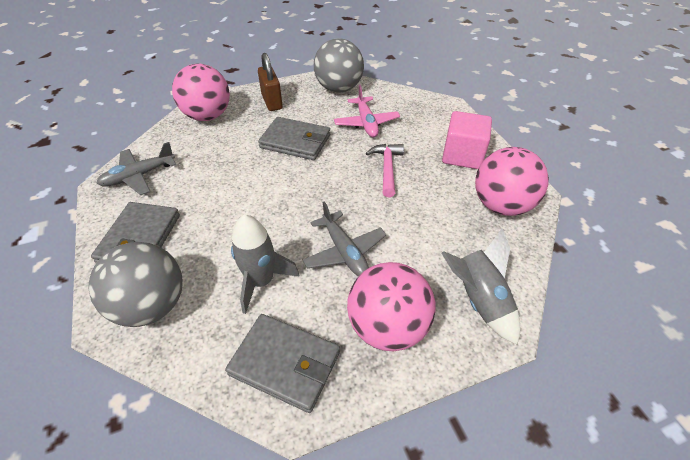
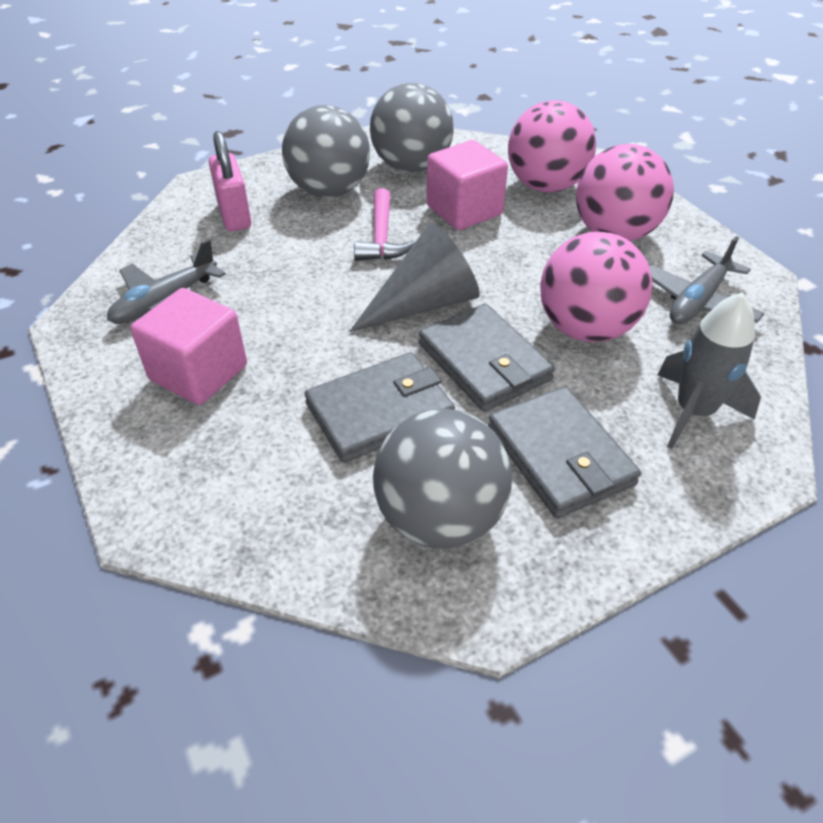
brown padlock: [258,53,283,111] = 1 -> none = 0
grey ball: [88,242,183,327] [314,38,364,93] = 2 -> [282,105,370,198] [370,83,454,173] [373,409,512,549] = 3
grey cone: none = 0 -> [349,223,480,332] = 1
grey rocket: [231,215,300,314] [441,229,520,345] = 2 -> [657,292,761,449] = 1
pink cube: [442,111,492,169] = 1 -> [130,288,247,405] [427,140,508,230] = 2
pink padlock: none = 0 -> [209,131,251,231] = 1
pink plane: [334,85,400,137] = 1 -> none = 0

